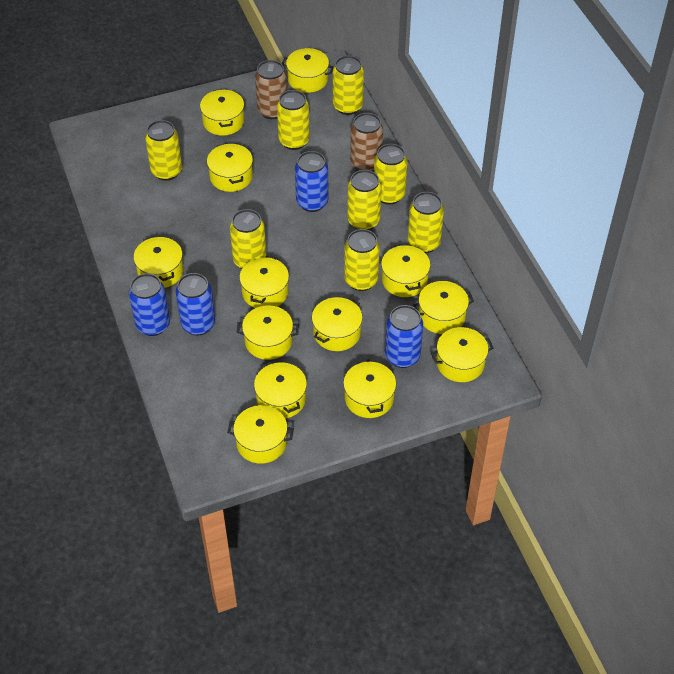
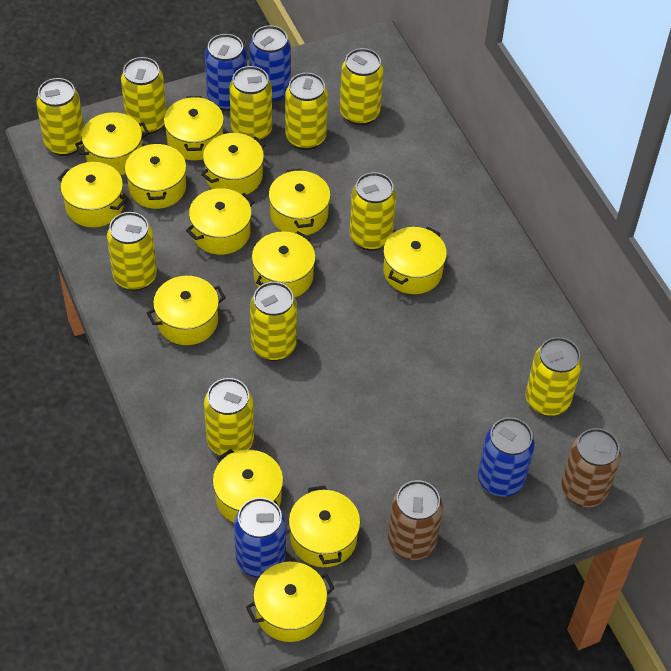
yellow can: [145,120,182,181] [230,209,266,269] [277,90,310,150] [333,56,364,115] [344,229,380,291] [347,170,382,230] [374,144,408,205] [408,192,444,253] = 8 -> [36,78,84,156] [107,212,157,291] [121,57,166,135] [204,378,254,457] [229,66,272,141] [250,282,297,361] [285,73,328,150] [340,48,384,125] [349,172,396,251] [526,337,582,416] = 10

